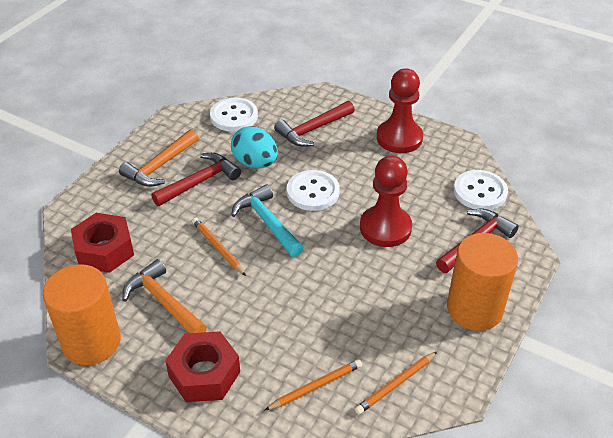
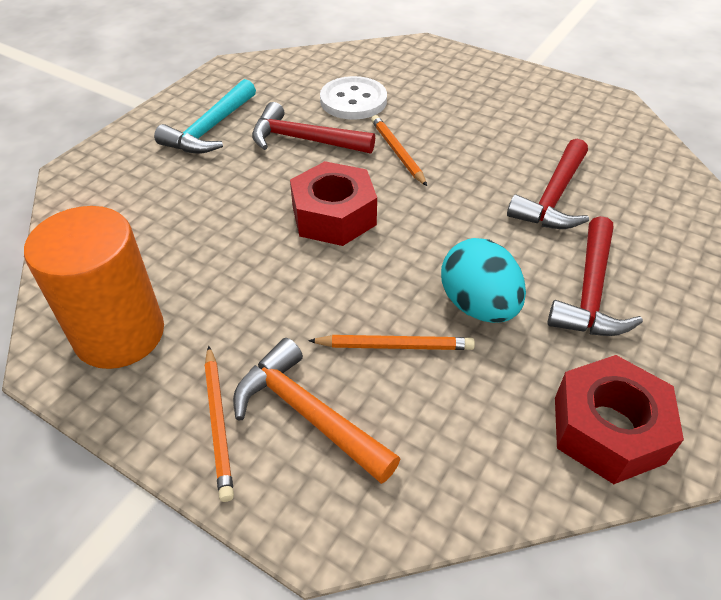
orange cylinder: [43,264,121,365] [447,233,518,331] = 2 -> [24,206,164,369] = 1
orange hammer: [119,129,199,187] [122,259,207,333] = 2 -> [233,338,400,484] = 1
red pawn: [360,155,412,247] [377,69,423,153] = 2 -> none = 0
white button: [210,98,258,132] [287,170,340,211] [454,170,508,210] = 3 -> [320,76,387,120] = 1

